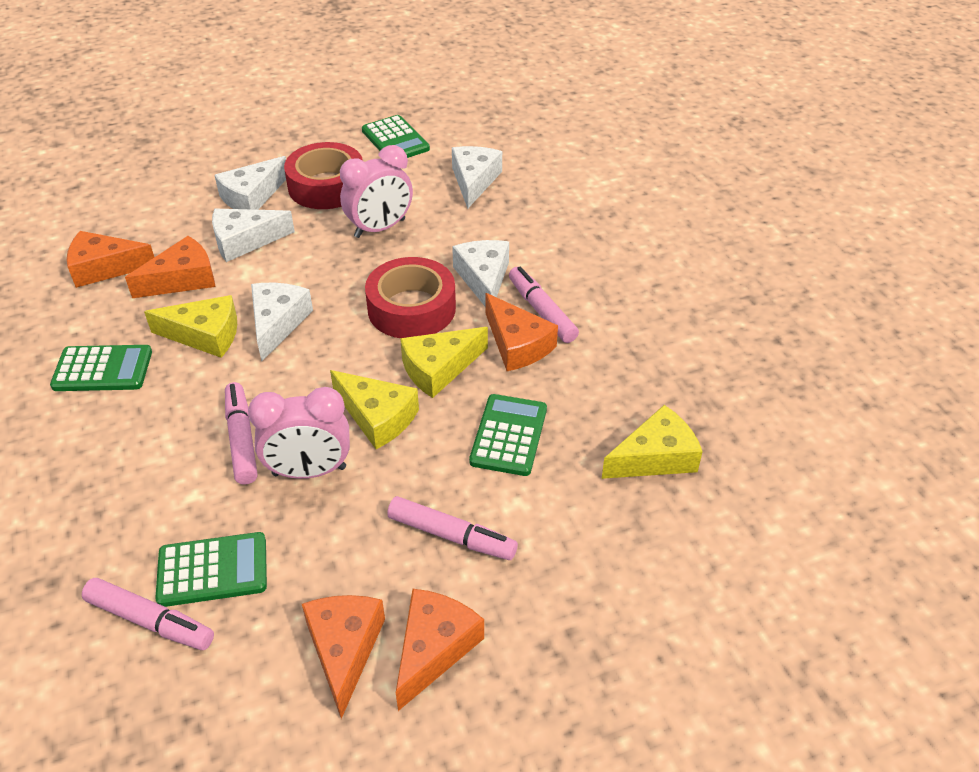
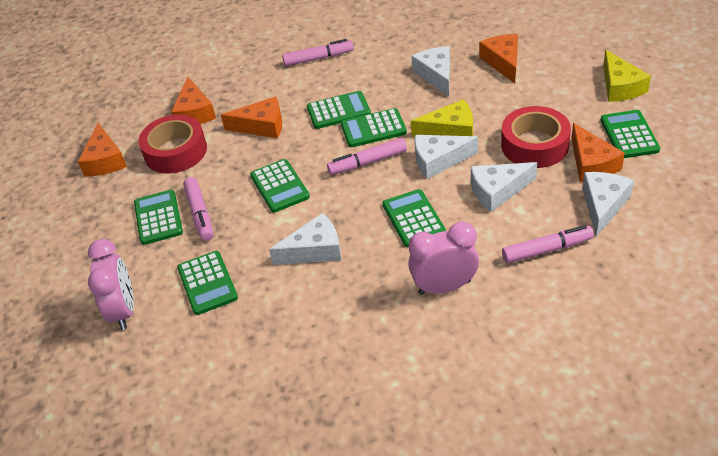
green calculator: [50,345,152,391] [155,532,267,607] [362,115,430,158] [469,394,547,476] = 4 -> [134,190,183,245] [177,251,238,315] [250,159,310,213] [307,91,371,129] [341,108,407,147] [383,189,446,247] [601,110,660,158] = 7
yellow cheese: [144,295,237,358] [330,370,419,449] [400,327,488,398] [602,405,703,479] = 4 -> [411,99,473,137] [603,50,651,102] = 2

